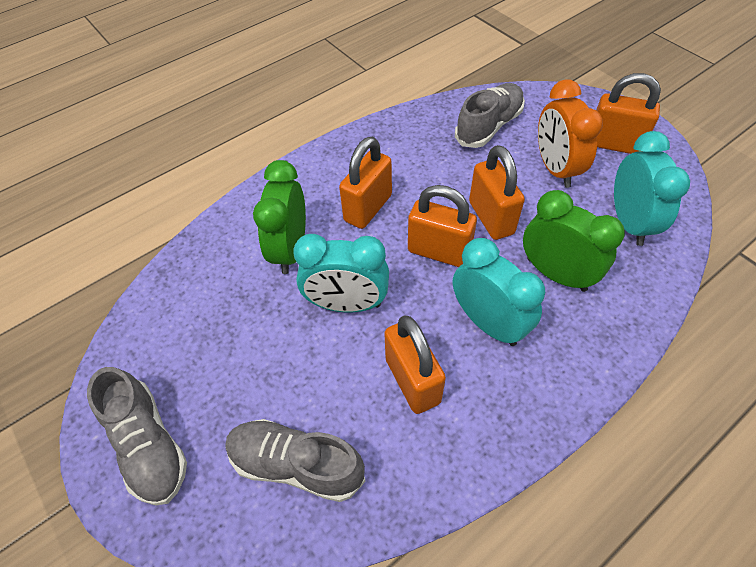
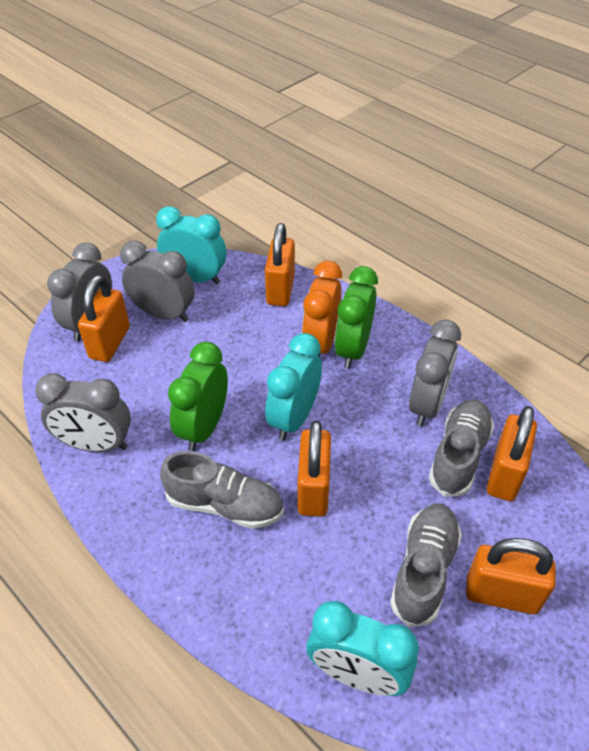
grey clock: none = 0 -> [35,373,131,452] [47,243,112,342] [120,241,195,322] [409,320,461,426] = 4

